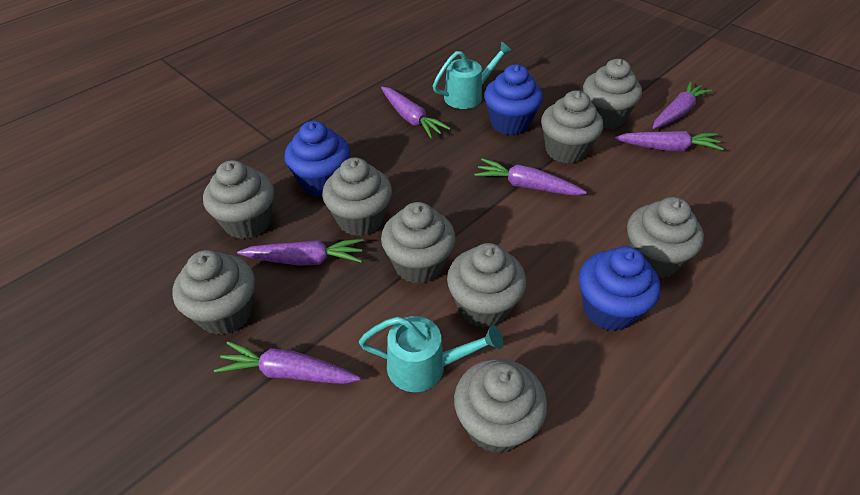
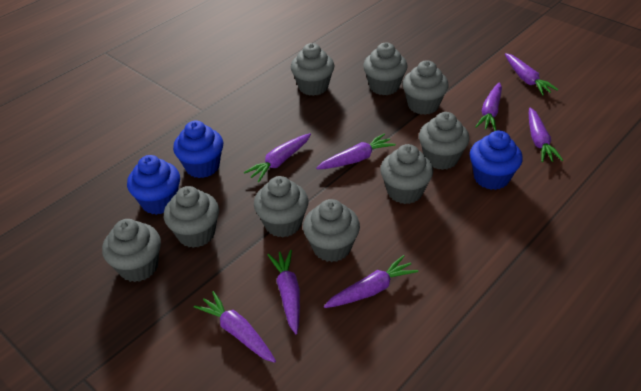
purple carrot: [214,341,361,384] [237,239,363,266] [381,87,450,139] [474,158,587,195] [615,131,724,151] [653,81,712,129] = 6 -> [194,291,276,363] [244,133,311,182] [268,250,300,334] [316,133,396,169] [324,255,418,308] [475,82,502,131] [505,53,559,95] [529,107,563,162] = 8
turquoise watering can: [359,316,503,392] [433,41,512,109] = 2 -> none = 0

